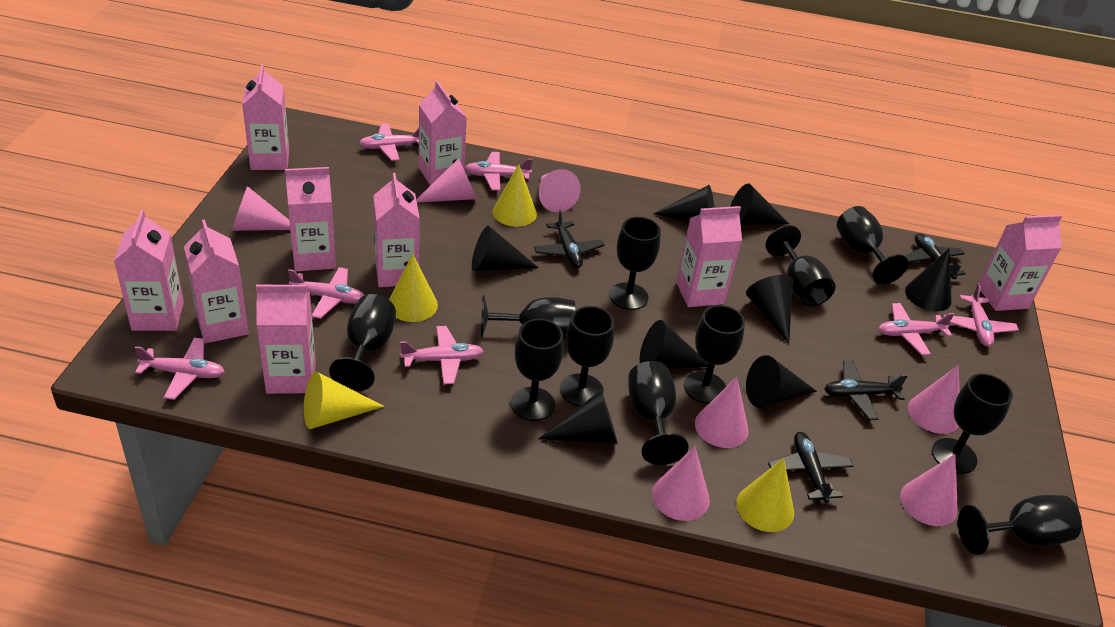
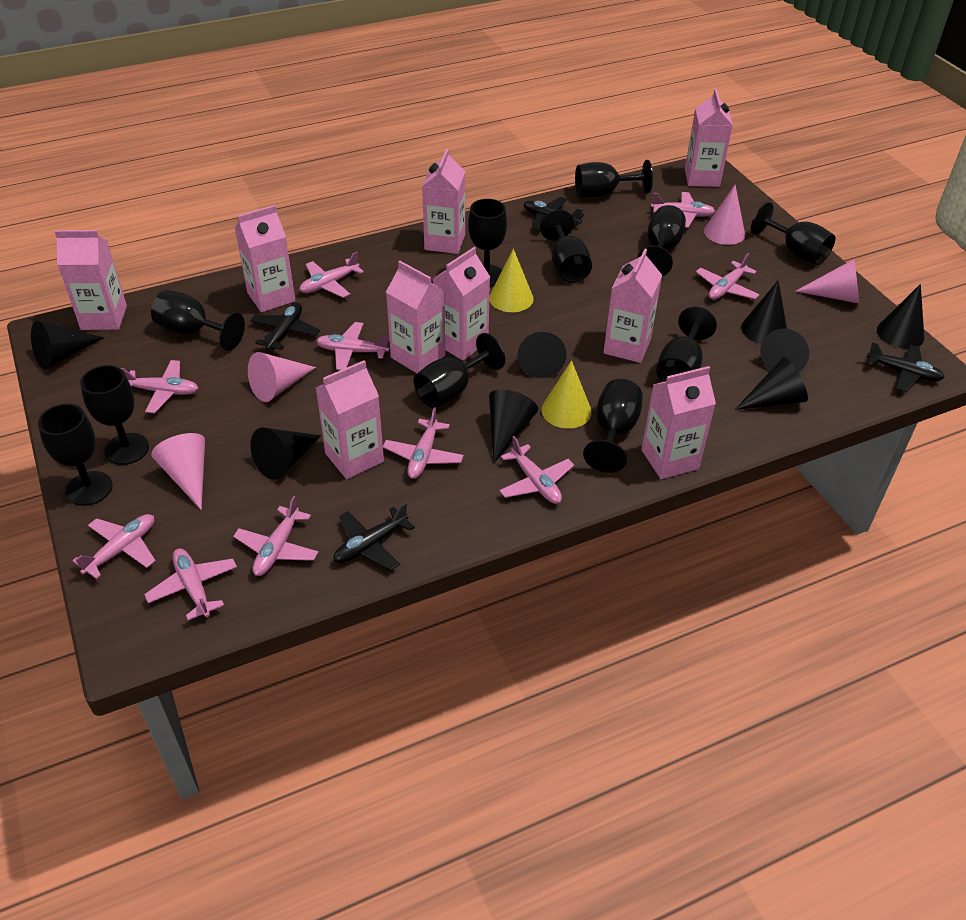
pink cone: [232,186,290,231] [416,158,476,203] [539,169,581,212] [652,447,710,521] [695,377,749,448] [900,454,958,526] [908,365,959,434] = 7 -> [151,433,205,510] [248,352,316,402] [704,185,745,245] [796,259,860,304] = 4
pink plane: [135,338,225,400] [288,267,364,319] [359,124,419,161] [400,326,484,384] [465,152,533,191] [878,303,954,355] [944,284,1019,347] = 7 -> [73,514,156,579] [120,360,198,413] [144,548,237,621] [233,496,318,576] [300,252,364,298] [316,322,389,370] [383,407,464,479] [499,436,574,504] [651,192,715,228] [696,253,760,300] = 10
yellow cone: [304,372,385,429] [389,254,438,322] [493,164,537,227] [736,458,794,532] = 4 -> [489,249,534,312] [541,360,591,429] = 2

